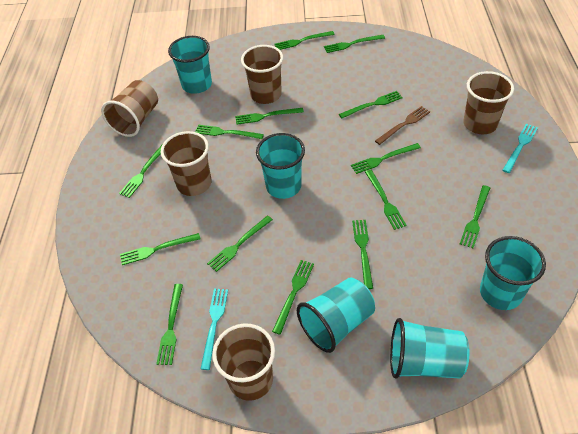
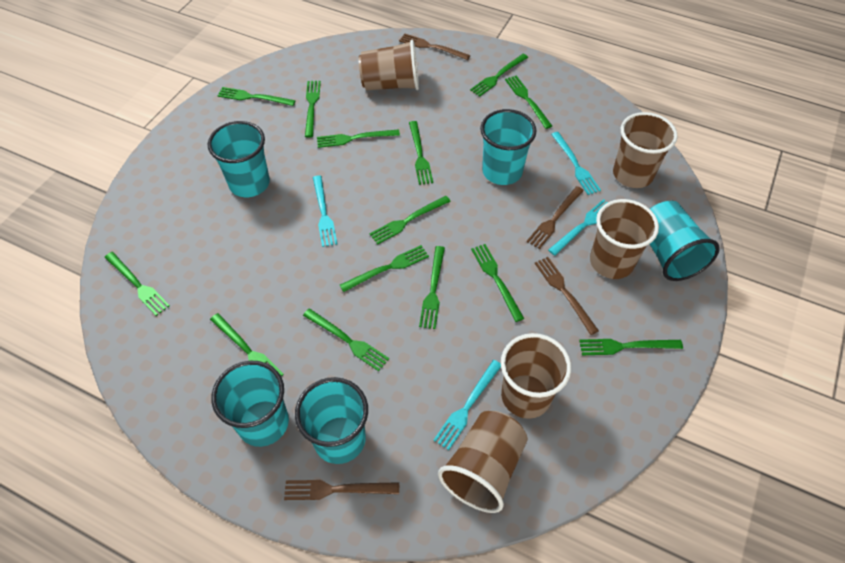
brown fork: [375,106,430,145] = 1 -> [284,480,399,500] [399,33,471,60] [527,186,584,249] [535,257,599,335] = 4
turquoise fork: [201,289,228,370] [503,124,538,173] = 2 -> [313,175,337,247] [433,360,501,450] [548,199,608,256] [551,132,601,195] = 4

